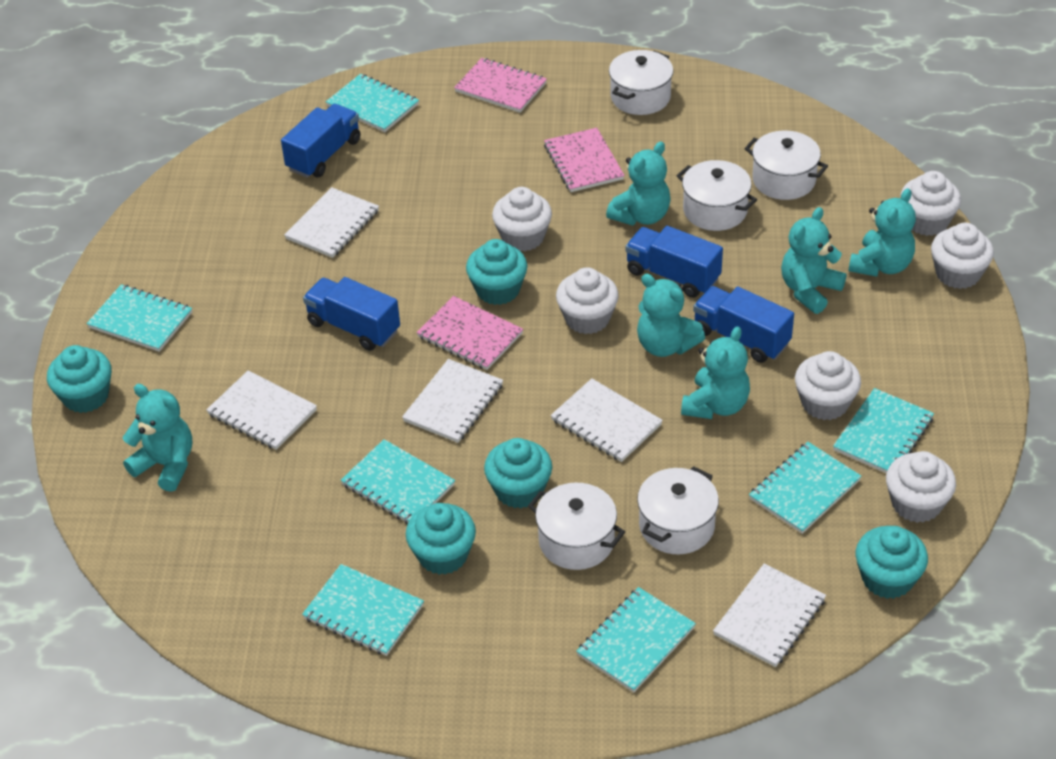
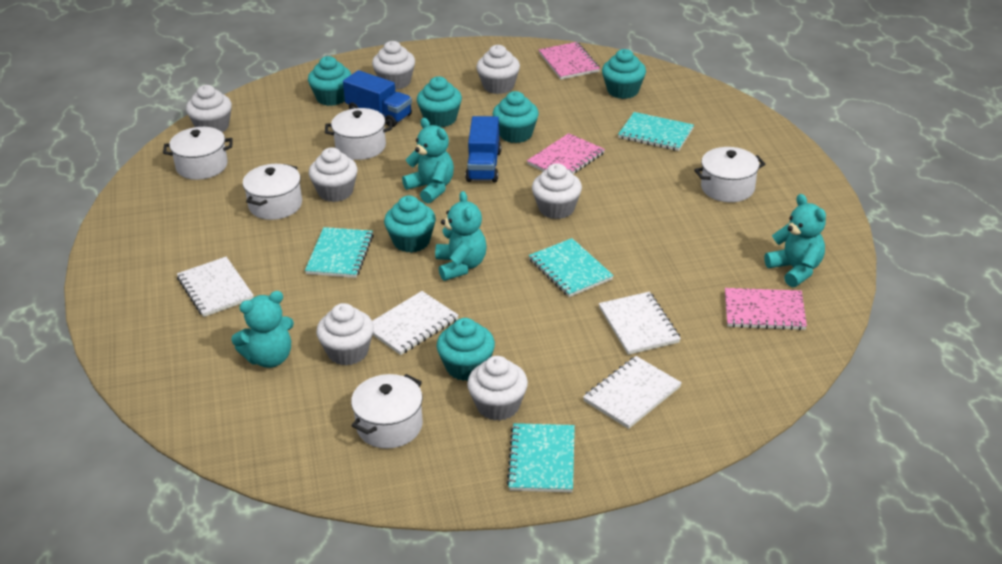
blue truck: [281,104,360,178] [303,277,400,351] [625,226,723,298] [693,286,794,363] = 4 -> [343,70,412,127] [465,116,501,182] = 2
turquoise cupcake: [47,345,112,413] [406,503,476,575] [466,239,527,305] [484,438,552,509] [856,526,928,599] = 5 -> [308,56,351,106] [384,195,436,253] [417,77,462,127] [437,318,495,381] [493,91,539,143] [602,49,646,99] = 6
turquoise notebook: [86,284,192,352] [302,564,424,656] [326,74,419,132] [341,439,455,524] [576,587,696,692] [749,442,862,534] [833,388,934,473] = 7 -> [305,227,374,278] [507,423,575,492] [529,238,614,297] [618,112,694,151] = 4
turquoise teddy bear: [123,384,192,492] [606,141,671,226] [637,274,705,357] [681,326,750,419] [781,207,846,314] [849,188,916,277] = 6 -> [231,291,294,368] [402,118,454,203] [435,191,487,281] [764,194,826,287] = 4
white cupcake: [492,187,552,251] [556,267,619,334] [795,351,861,420] [886,451,956,523] [901,171,961,236] [931,223,994,289] = 6 -> [186,85,232,133] [309,147,358,202] [316,303,374,365] [372,41,415,90] [467,356,528,421] [476,45,520,94] [532,163,582,219] = 7
white notebook: [206,370,317,450] [284,187,379,258] [402,359,503,443] [551,378,663,462] [713,564,826,667] = 5 -> [177,257,254,317] [372,291,459,355] [583,356,682,429] [599,292,681,355] = 4

